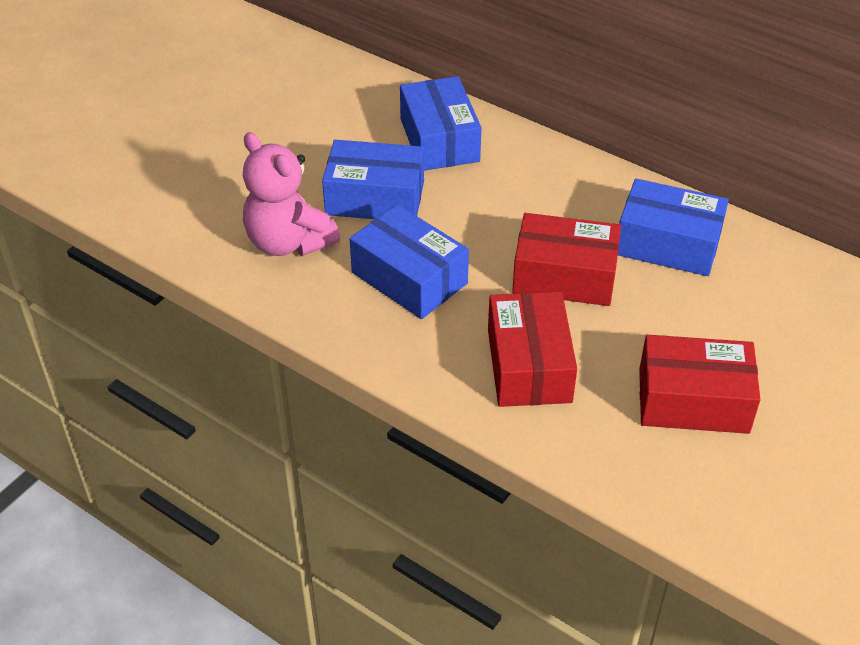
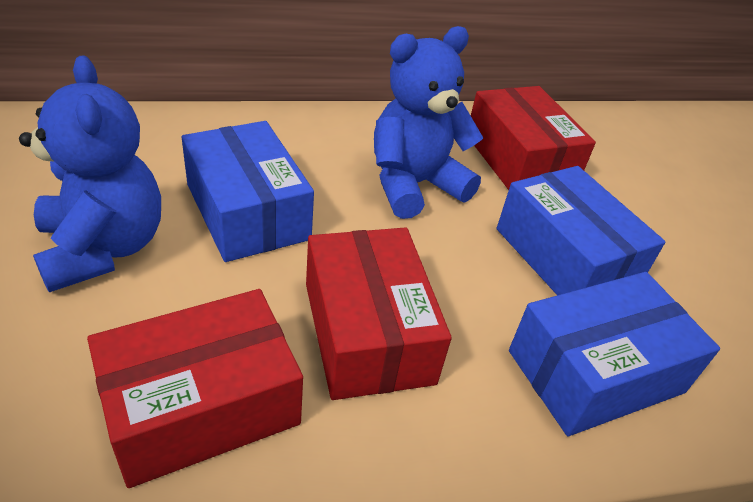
blue box: [322,140,424,219] [350,204,469,319] [400,76,482,171] [618,179,729,276] = 4 -> [182,121,314,262] [497,166,665,295] [509,272,720,436] = 3
blue teddy bear: none = 0 -> [19,55,161,292] [374,26,483,219] = 2
pink teddy bear: [243,132,340,256] = 1 -> none = 0

